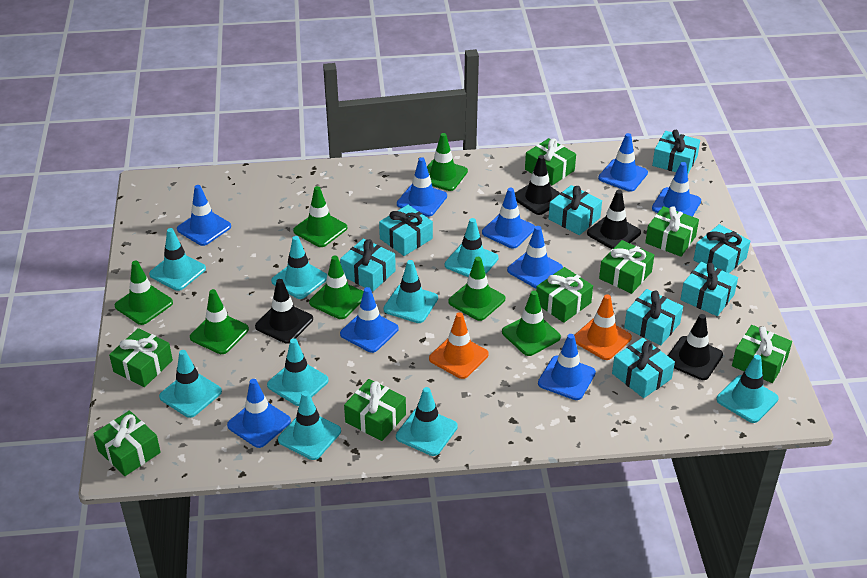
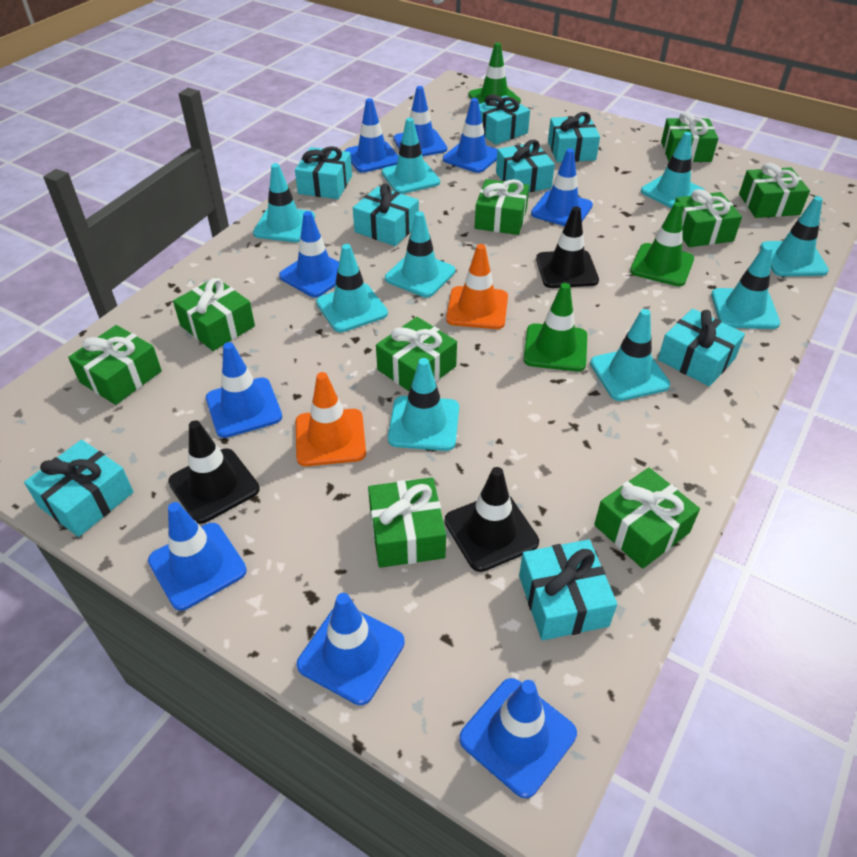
black traffic cone: [255,279,313,344] [515,155,560,215] [587,190,641,249] [668,314,723,380] = 4 -> [168,420,260,524] [445,467,539,572] [536,206,599,288] = 3
green gift: [93,410,161,476] [109,328,173,387] [344,379,406,441] [525,138,576,185] [536,267,593,323] [599,240,654,294] [645,206,699,257] [732,325,792,383] = 8 -> [68,325,162,405] [173,277,255,351] [368,477,446,568] [376,317,457,391] [475,179,529,235] [594,467,700,569] [661,112,718,162] [675,189,742,247] [739,163,810,218] = 9
green traffic cone: [115,261,173,325] [190,289,249,354] [293,186,347,247] [309,256,364,319] [427,133,468,191] [448,257,505,321] [502,291,561,356] = 7 -> [468,43,521,104] [523,283,587,371] [630,202,694,286] = 3

